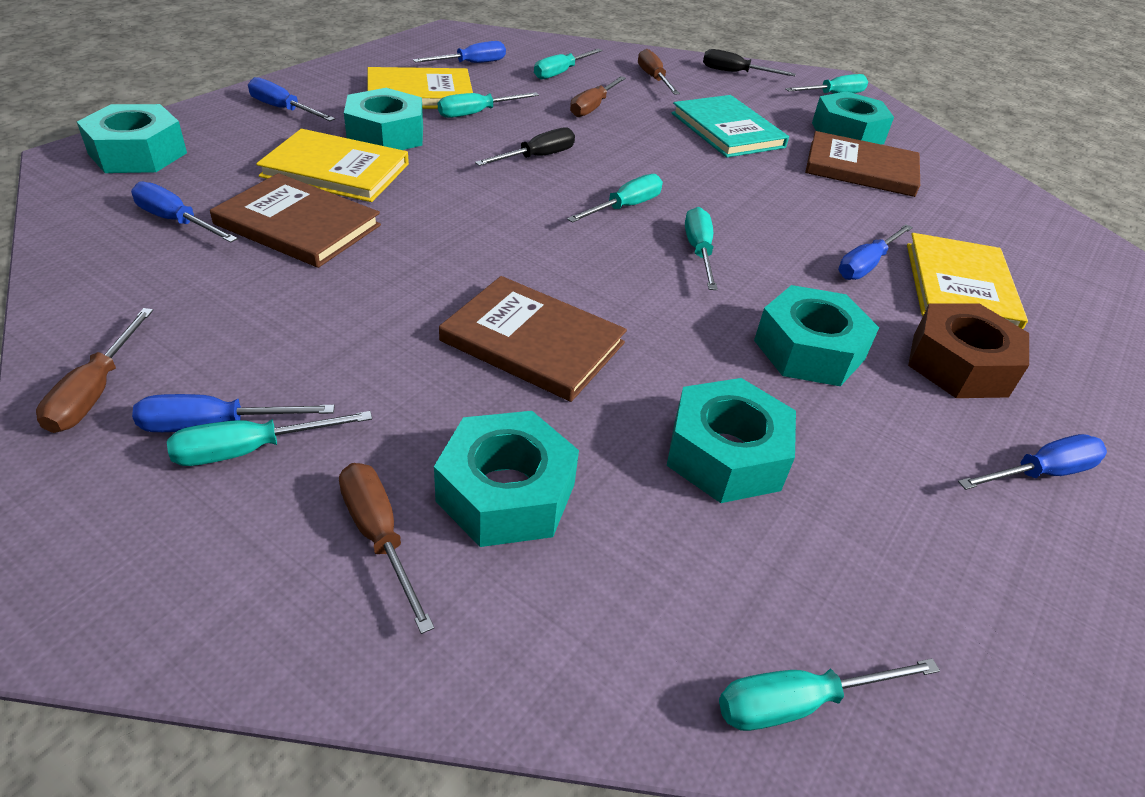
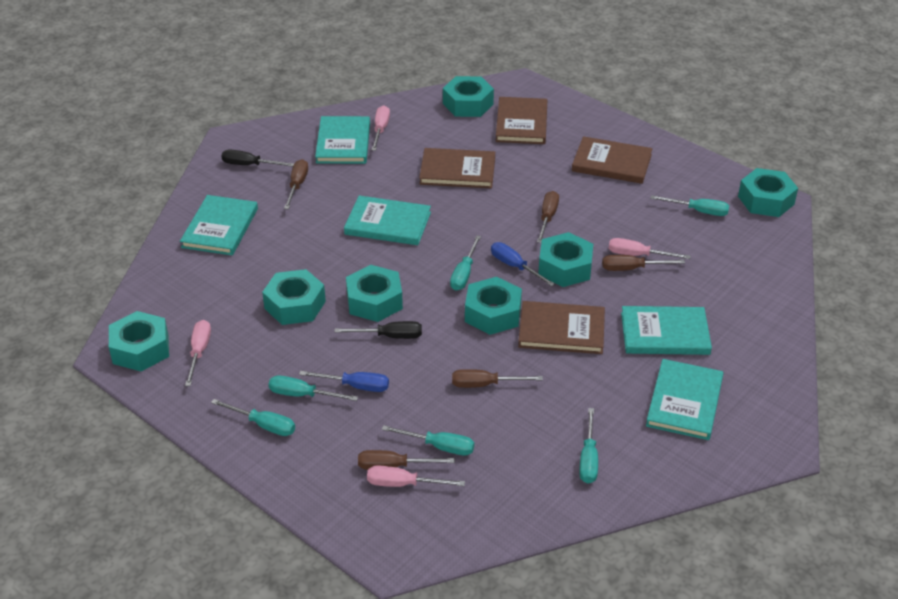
blue screwdriver: [131,181,238,243] [132,394,335,432] [248,77,335,121] [413,41,506,63] [838,224,913,280] [958,434,1107,490] = 6 -> [299,371,389,392] [491,242,555,287] = 2
brown book: [210,173,381,268] [439,276,627,402] [805,131,920,197] = 3 -> [419,148,495,188] [496,97,547,144] [518,301,605,354] [572,136,652,184] = 4
brown nut: [908,303,1029,398] = 1 -> none = 0
brown screwdriver: [36,308,153,433] [339,463,434,634] [570,76,626,117] [638,49,680,94] = 4 -> [284,159,308,209] [358,450,455,470] [452,369,543,388] [537,191,559,243] [602,255,685,271] = 5
pink screwdriver: none = 0 -> [185,320,211,386] [367,466,465,487] [372,105,390,151] [609,238,691,259] = 4
turquoise book: [672,95,789,158] = 1 -> [180,195,258,255] [315,116,370,164] [344,195,431,245] [621,306,712,355] [646,359,724,440] = 5
turquoise nut: [77,104,187,173] [344,88,423,150] [434,411,579,547] [667,378,796,503] [754,285,879,386] [812,91,894,145] = 6 -> [109,311,169,371] [262,269,326,325] [346,265,403,322] [443,76,494,117] [465,277,522,335] [538,232,593,287] [738,168,798,217] = 7
turquoise screwdriver: [167,411,372,466] [438,92,539,118] [534,48,603,79] [567,174,663,223] [685,207,718,290] [719,658,940,731] [785,74,868,94] = 7 -> [211,399,295,436] [269,375,358,401] [382,425,474,456] [450,235,481,291] [579,408,598,484] [651,195,729,216] = 6
yellow book: [256,129,409,202] [367,67,473,109] [907,233,1028,329] = 3 -> none = 0

